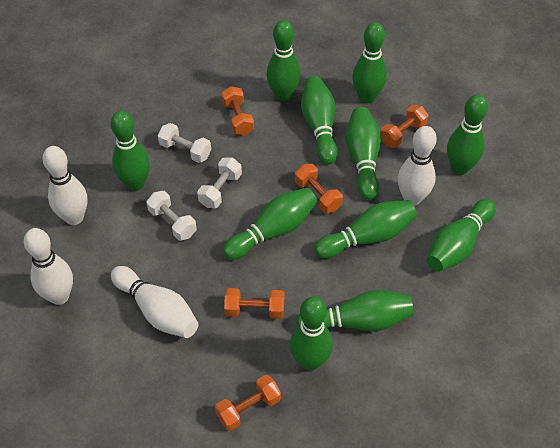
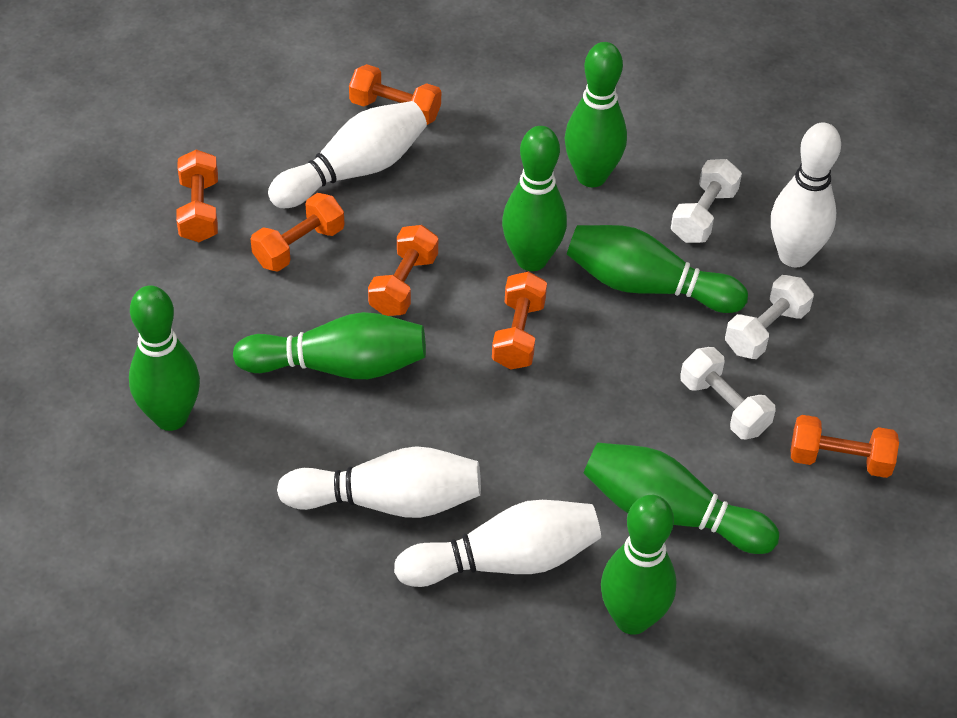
green bowling pin: [111,111,150,191] [223,188,317,260] [266,20,301,101] [290,296,333,371] [296,290,414,331] [301,76,338,164] [314,200,417,259] [345,107,381,200] [352,22,387,104] [427,199,496,272] [447,94,488,175] = 11 -> [129,285,200,431] [233,312,426,379] [502,126,567,271] [565,42,627,187] [567,225,748,313] [583,443,779,554] [601,495,676,635] = 7
orange dumbbell: [215,375,281,431] [222,86,254,135] [224,288,284,319] [295,164,343,213] [381,105,428,148] = 5 -> [176,149,218,242] [250,193,344,271] [349,64,441,125] [368,225,438,316] [492,271,547,370] [791,415,899,478] = 6

